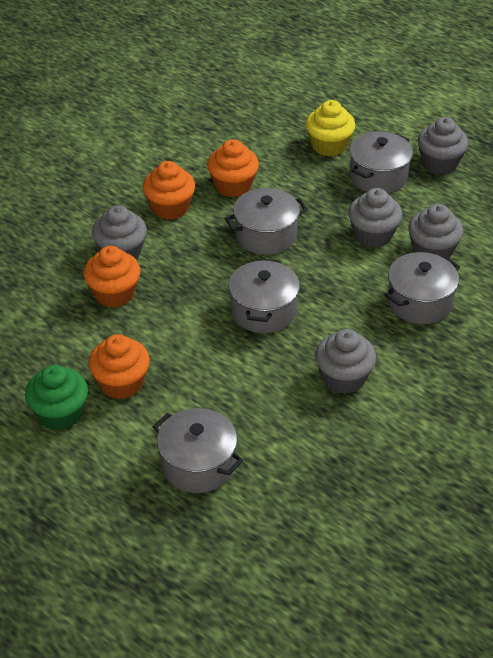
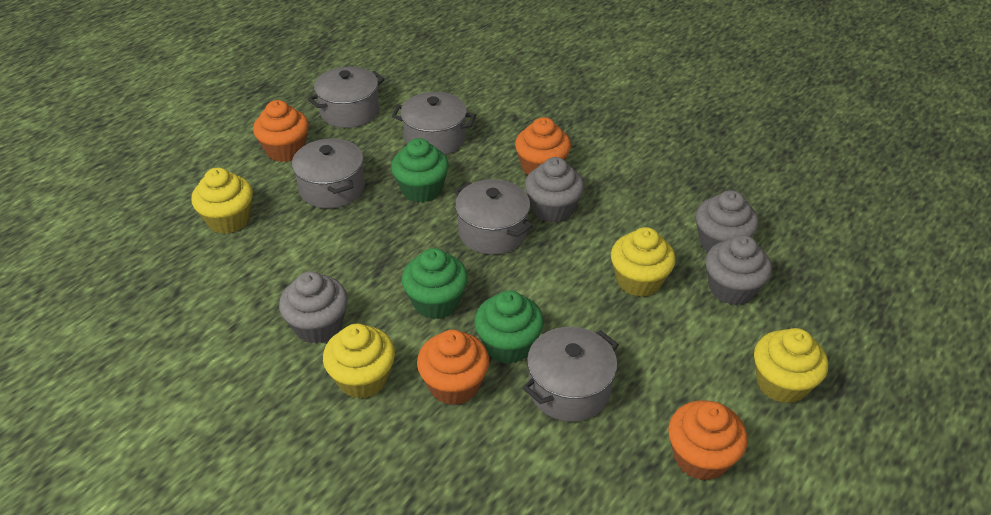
green cupcake: [25,365,88,430] = 1 -> [391,138,449,202] [402,248,468,319] [474,290,544,364] = 3
grey cupcake: [92,205,147,259] [315,329,376,394] [348,188,402,248] [408,204,463,258] [418,117,468,174] = 5 -> [279,271,348,344] [525,157,584,223] [696,190,758,253] [705,235,772,305] = 4
yellow cupcake: [306,100,355,157] = 1 -> [191,168,253,234] [323,324,395,399] [611,227,676,297] [754,328,828,404] = 4

